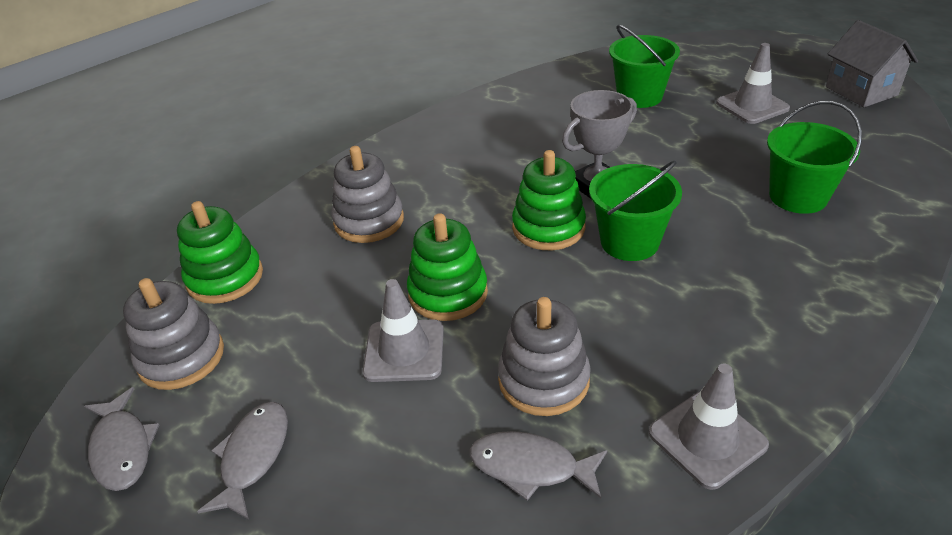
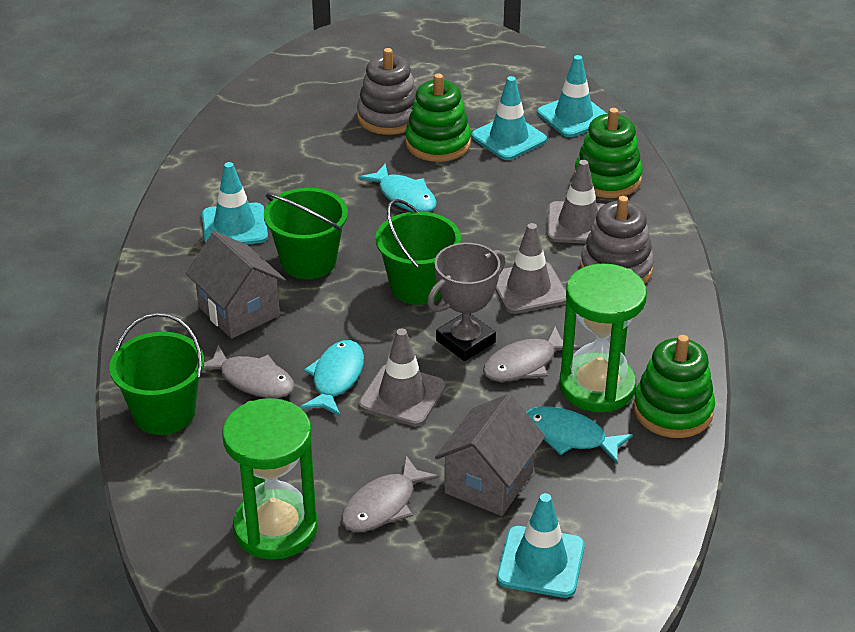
green hourglass: none = 0 -> [222,398,318,560] [559,263,647,412] = 2
grey house: [826,20,918,107] = 1 -> [186,231,286,339] [435,394,545,516] = 2
grey stacking toy: [123,278,224,390] [331,146,404,243] [498,297,591,416] = 3 -> [357,48,417,135] [580,196,654,284] = 2
turquoise fish: none = 0 -> [300,340,364,416] [359,163,437,212] [526,406,633,464] = 3
turquoise traffic cone: none = 0 -> [202,162,268,244] [471,76,547,160] [497,493,585,598] [537,55,607,137] = 4

